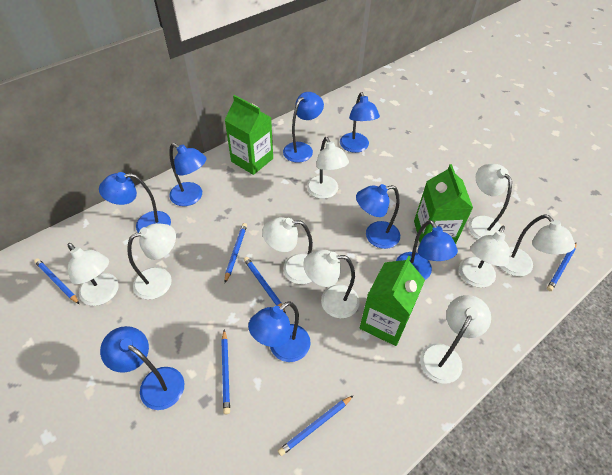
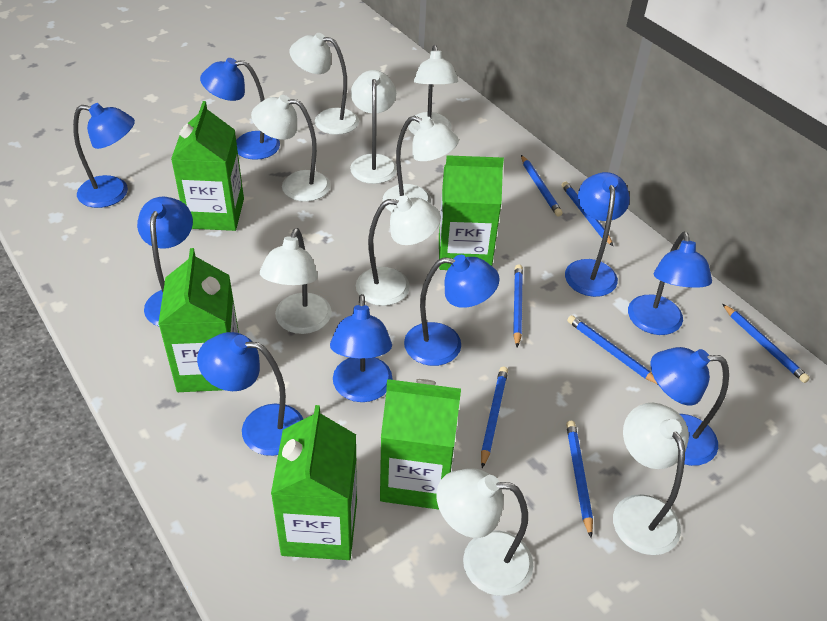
blue lamp: [99,172,171,233] [100,326,184,410] [169,143,206,206] [248,301,311,362] [283,92,324,163] [340,92,380,153] [356,184,400,249] [396,220,458,280] = 8 -> [73,103,135,208] [137,197,193,326] [197,332,303,456] [200,58,280,160] [330,294,393,402] [404,255,500,366] [565,172,630,297] [628,232,712,335] [650,347,729,466] = 9
blue pencil: [34,258,79,304] [221,330,230,414] [225,223,247,283] [244,257,286,314] [278,395,354,456] [547,242,577,291] = 6 -> [481,367,508,468] [513,264,523,348] [521,155,562,216] [562,181,613,246] [566,421,593,538] [567,315,657,384] [722,304,810,383] = 7
green carton: [225,95,273,175] [360,256,425,346] [414,164,473,244] = 3 -> [158,248,239,392] [171,101,244,231] [271,405,357,560] [380,379,461,510] [439,155,504,270] = 5

